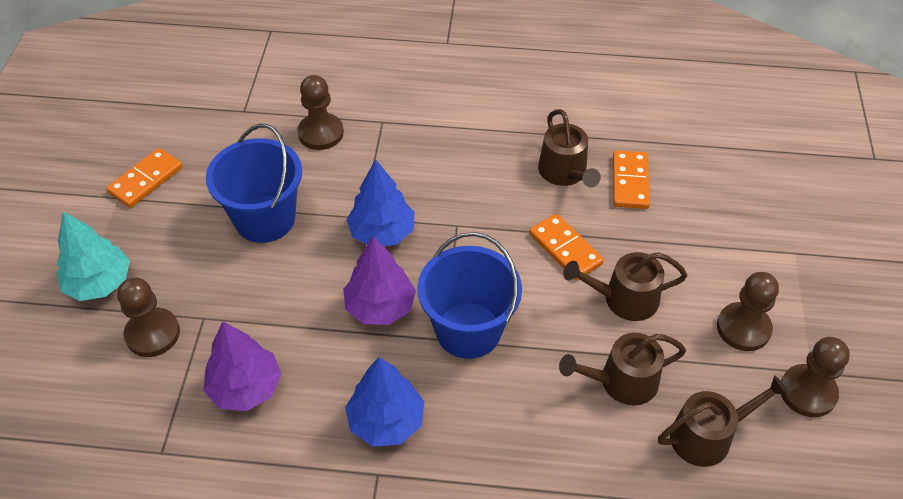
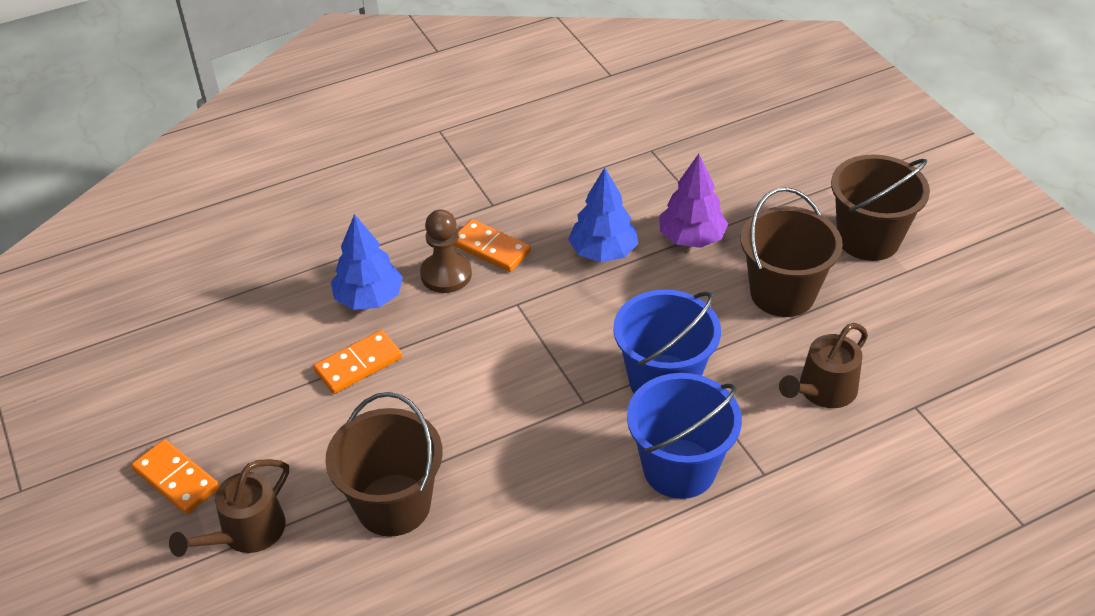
brown bucket: none = 0 -> [325,392,443,537] [741,187,843,317] [831,154,930,261] = 3
brown pawn: [117,278,180,357] [297,75,344,150] [717,272,779,351] [781,337,850,417] = 4 -> [420,210,472,293] = 1
brown watering can: [538,109,601,187] [559,333,686,406] [563,252,688,321] [658,375,789,467] = 4 -> [169,459,289,557] [779,323,868,408] = 2
purple tree: [203,322,281,411] [343,236,416,325] = 2 -> [659,154,728,248] = 1
turquoise tree: [57,212,130,301] = 1 -> none = 0

